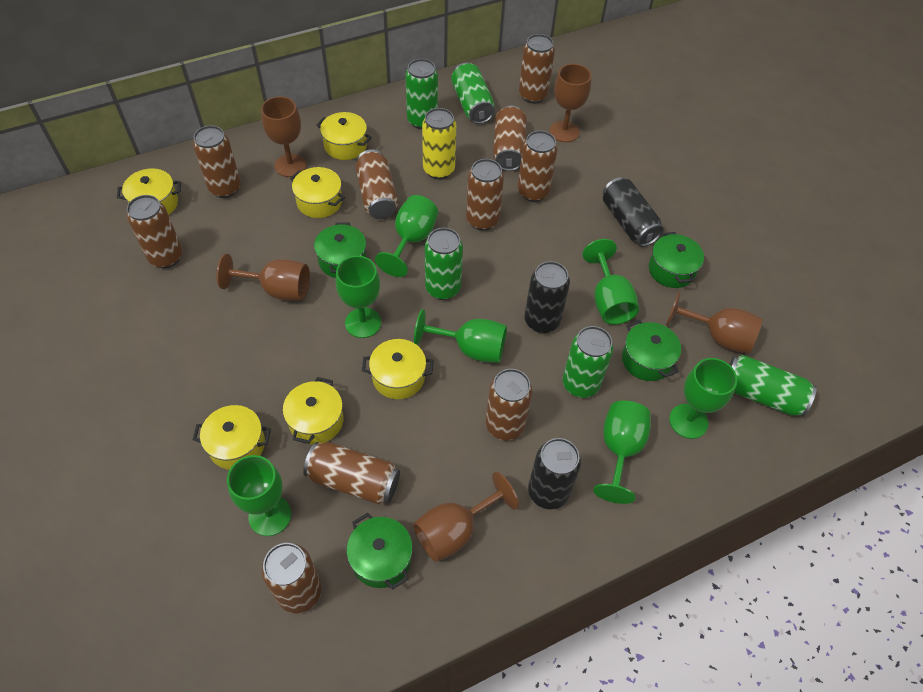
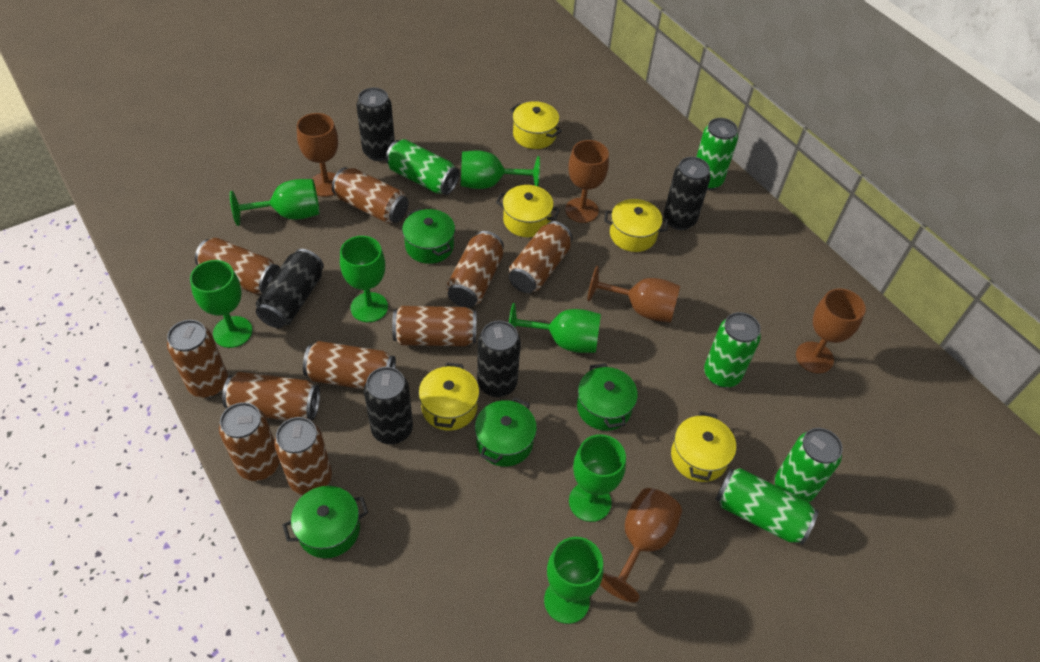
black can: [524,261,570,333] [528,438,581,509] [603,177,664,247] = 3 -> [256,249,324,328] [356,88,395,161] [364,367,413,444] [477,321,521,397] [664,157,711,230] = 5
yellow can: [422,108,456,179] = 1 -> none = 0
yellow pot: [117,168,181,215] [193,405,271,470] [283,377,344,445] [290,167,345,218] [316,112,372,160] [362,339,433,399] = 6 -> [419,362,479,431] [496,185,560,237] [510,101,562,149] [604,199,668,252] [671,411,736,482] = 5

